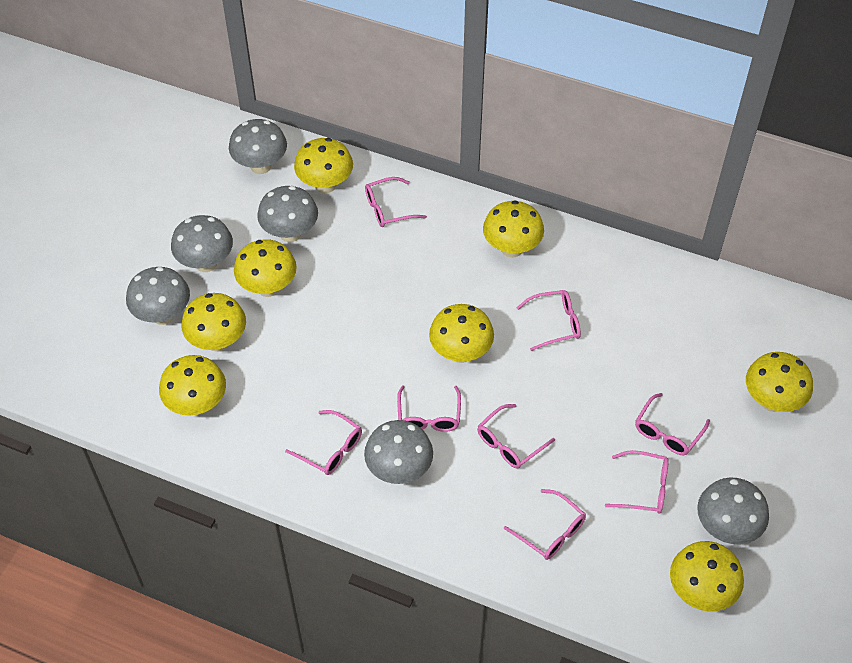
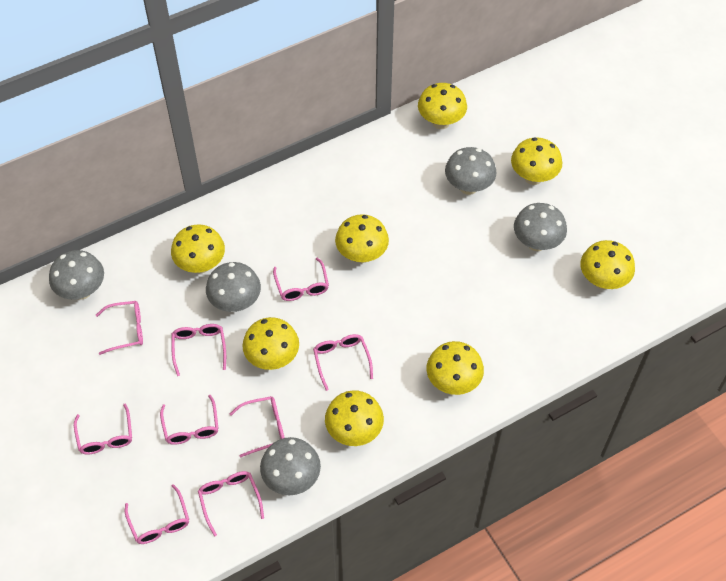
grey mushroom: [126,267,190,325] [171,215,233,272] [229,119,287,174] [257,186,318,242] [364,420,433,484] [697,477,769,545] = 6 -> [49,250,104,299] [206,262,261,312] [260,437,321,495] [445,147,497,195] [514,203,567,251] = 5
pink glasses: [285,410,362,475] [365,177,427,227] [397,385,461,432] [477,404,555,469] [504,489,586,560] [516,290,581,351] [605,450,669,514] [635,393,710,455] = 8 -> [74,404,132,455] [96,301,143,355] [125,484,189,544] [160,395,219,445] [172,324,226,376] [198,471,264,536] [230,396,285,457] [273,258,329,301] [313,334,373,391] = 9

